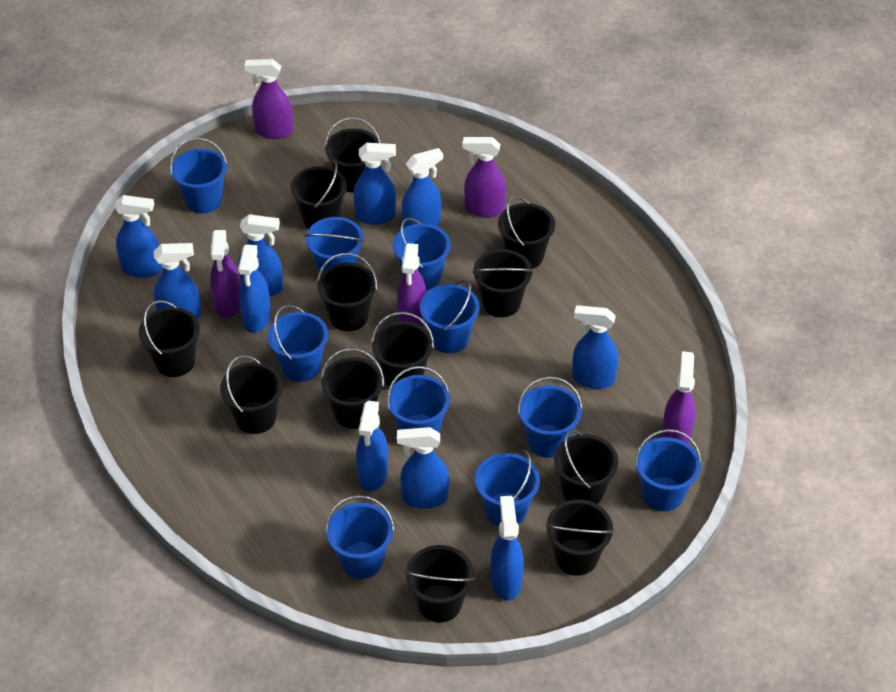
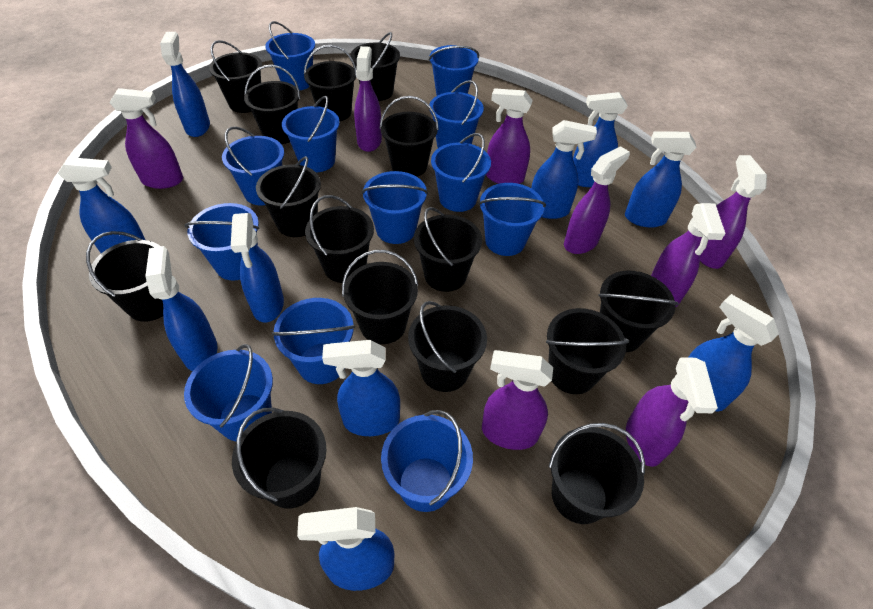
black bucket: [139,300,200,377] [220,355,283,434] [291,161,347,228] [317,253,377,331] [321,348,384,429] [325,118,381,193] [371,312,434,387] [405,545,475,623] [472,249,533,317] [498,196,555,269] [545,499,614,576] [554,430,618,504] = 12 -> [86,231,163,322] [209,40,262,113] [232,408,326,509] [244,65,300,144] [256,156,321,237] [304,45,357,121] [305,195,374,283] [342,250,418,344] [351,32,400,101] [380,96,439,177] [408,301,487,392] [414,207,482,292] [546,308,629,394] [549,423,645,524] [598,270,679,352] = 15
blue bucket: [170,138,227,213] [267,305,328,382] [305,217,364,274] [325,495,394,579] [387,366,450,433] [393,218,451,291] [420,280,480,353] [475,449,540,526] [517,377,582,458] [635,429,701,511] = 10 -> [184,344,273,442] [185,203,260,280] [222,126,284,205] [265,21,315,90] [272,298,355,384] [282,96,340,172] [362,171,428,244] [381,410,473,512] [429,45,479,95] [429,80,484,148] [431,133,491,212] [479,183,546,256] = 12
purple spray bottle: [210,230,240,318] [244,59,293,139] [397,243,426,326] [462,137,506,218] [662,351,695,444] = 5 -> [109,88,183,189] [354,46,382,152] [482,350,553,450] [486,88,533,184] [564,146,630,254] [626,357,718,467] [651,203,726,307] [700,155,767,269] = 8

